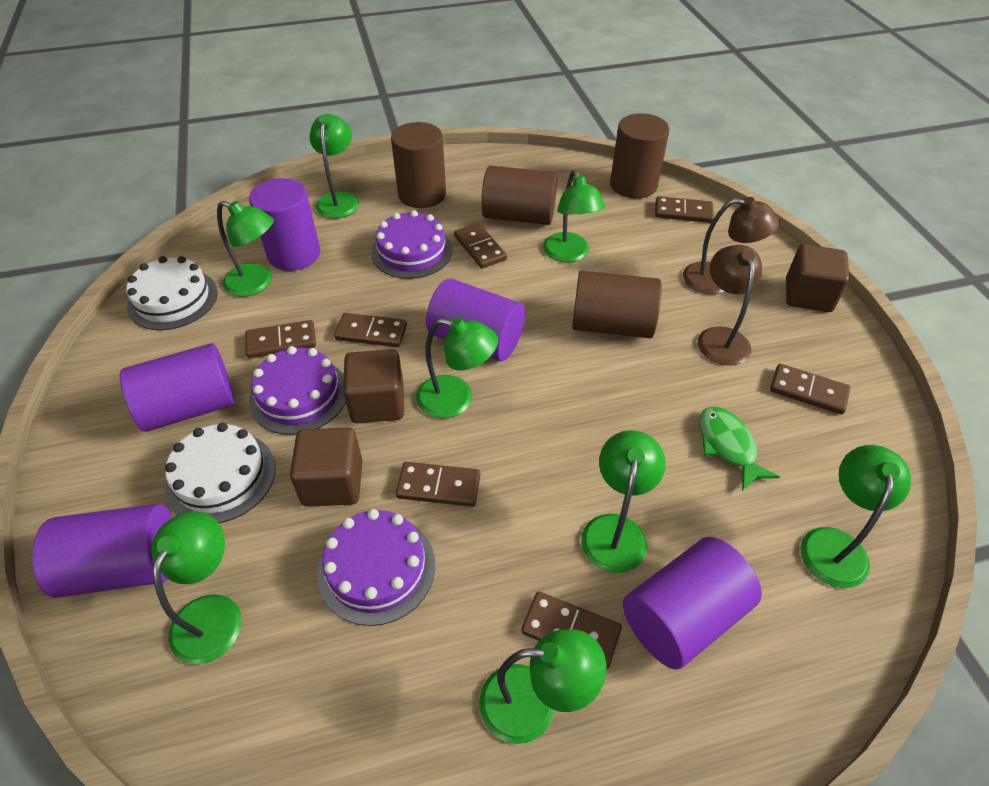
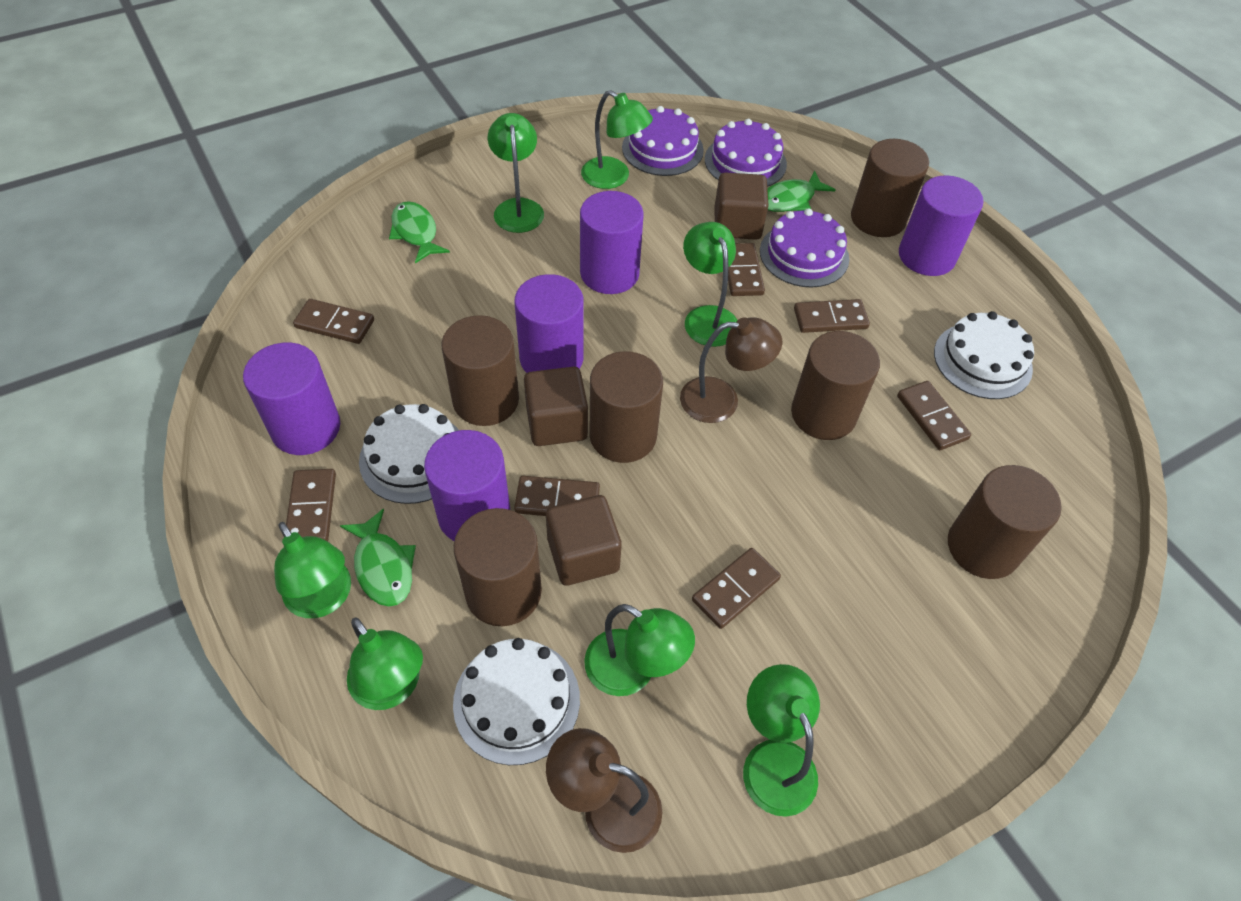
brown cylinder: [391,122,446,208] [481,166,557,225] [572,271,662,338] [610,113,669,199] = 4 -> [441,315,519,426] [454,508,542,626] [589,351,663,463] [791,331,880,440] [851,139,929,237] [948,465,1062,579] = 6
green fish: [700,407,779,491] = 1 -> [340,508,416,607] [389,201,450,264] [767,171,836,212] = 3
green lamp: [151,511,242,664] [217,201,274,297] [310,114,359,219] [416,317,498,419] [479,629,607,744] [543,170,605,263] [581,430,666,573] [800,445,911,588] = 8 -> [274,522,351,618] [347,618,423,710] [488,113,544,233] [581,90,653,189] [584,604,695,696] [683,222,738,347] [743,664,820,817] = 7
white cake: [126,256,218,330] [165,423,276,523] = 2 -> [359,404,459,504] [453,638,580,765] [934,311,1034,399] = 3

